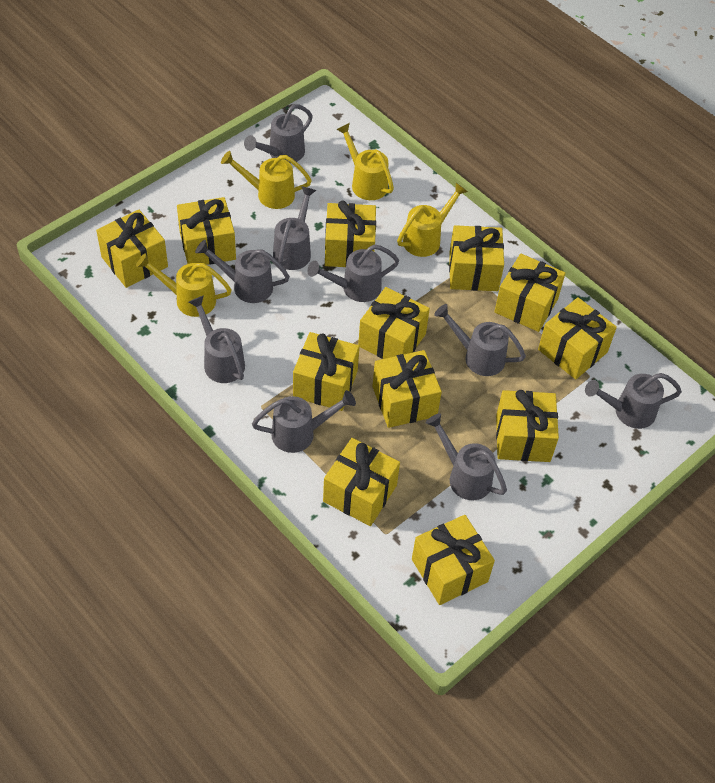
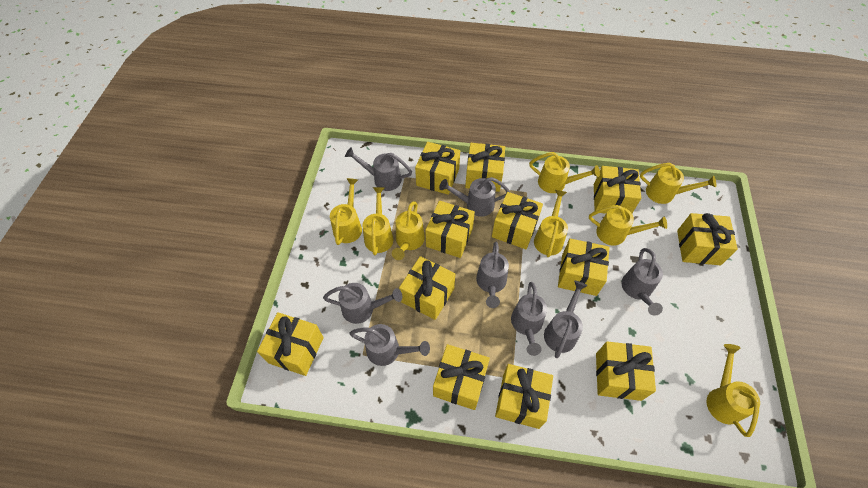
grey watering can: [189,296,245,383] [195,240,290,303] [244,104,313,164] [252,390,356,453] [273,186,316,270] [307,244,399,302] [426,413,507,500] [434,304,526,376] [585,373,682,429] = 9 -> [323,283,402,324] [345,147,412,191] [349,324,430,366] [439,177,510,217] [476,242,509,308] [511,282,547,356] [544,281,588,358] [622,248,663,316] = 8
yellow watering can: [136,253,232,317] [221,151,312,209] [336,123,394,200] [397,183,468,257] = 4 -> [330,178,362,245] [363,187,393,255] [392,201,425,260] [529,152,600,193] [534,190,568,257] [589,205,667,246] [640,163,716,204] [707,344,760,437] = 8

